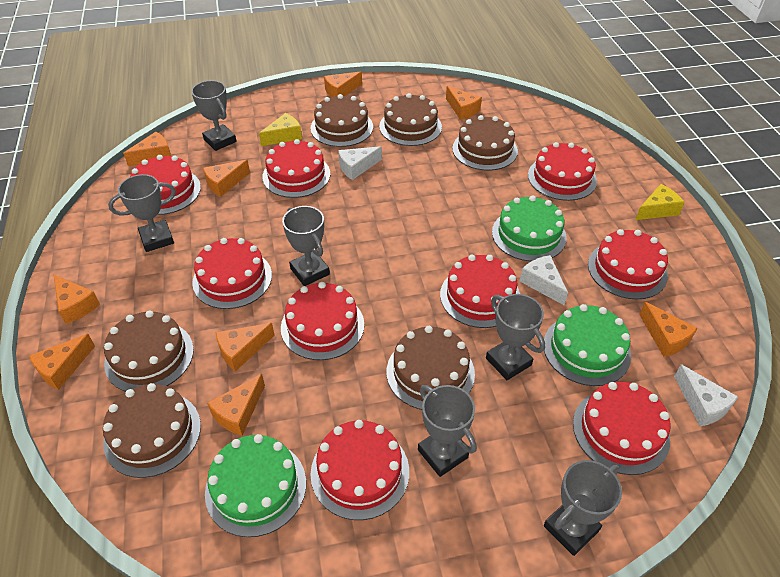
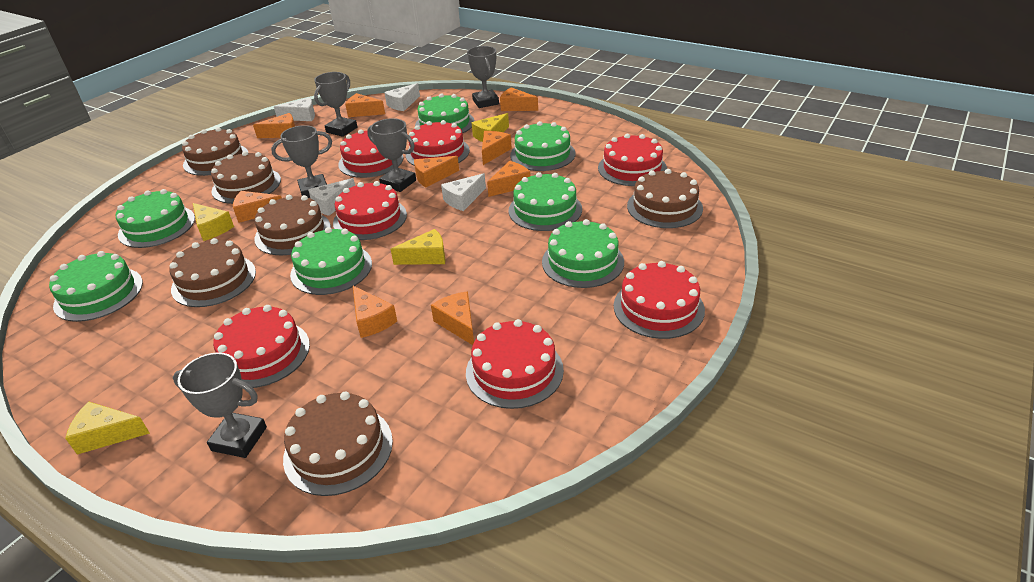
green cake: [205,434,306,537] [492,195,567,261] [544,304,631,386] = 3 -> [49,251,143,322] [116,189,195,248] [290,227,372,295] [415,93,475,133] [509,172,582,231] [510,121,576,171] [542,219,624,288] = 7
grey trophy: [108,174,176,252] [191,80,237,151] [282,206,330,286] [418,385,477,477] [486,294,545,380] [544,460,622,556] = 6 -> [173,352,267,458] [271,125,332,198] [314,72,358,137] [367,118,416,192] [467,46,499,108] = 5
red cake: [130,155,201,215] [192,238,272,309] [262,139,330,198] [281,282,364,360] [310,420,409,520] [440,255,520,328] [528,142,597,201] [573,382,671,475] [588,229,668,299] = 9 -> [213,305,310,388] [333,181,407,240] [338,129,403,178] [406,120,470,166] [466,319,564,409] [598,134,667,186] [614,261,705,339] = 7
white cheese: [338,146,382,180] [520,255,568,305] [674,364,738,426] = 3 -> [274,97,315,121] [308,178,355,216] [384,83,420,111] [441,173,486,211] = 4
yellow cheese: [259,113,302,146] [635,184,685,220] = 2 -> [65,401,150,455] [193,203,234,241] [391,229,445,265] [472,113,509,142] = 4

